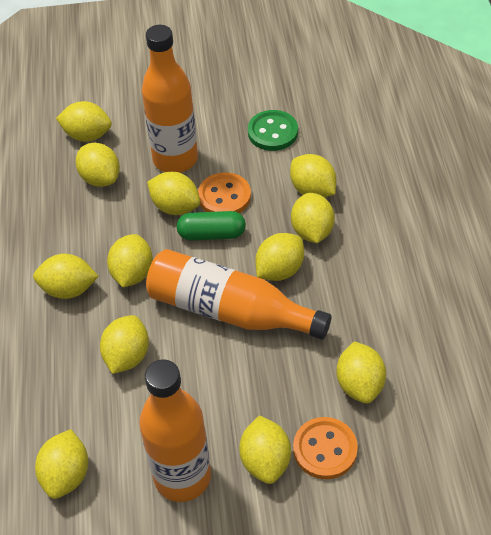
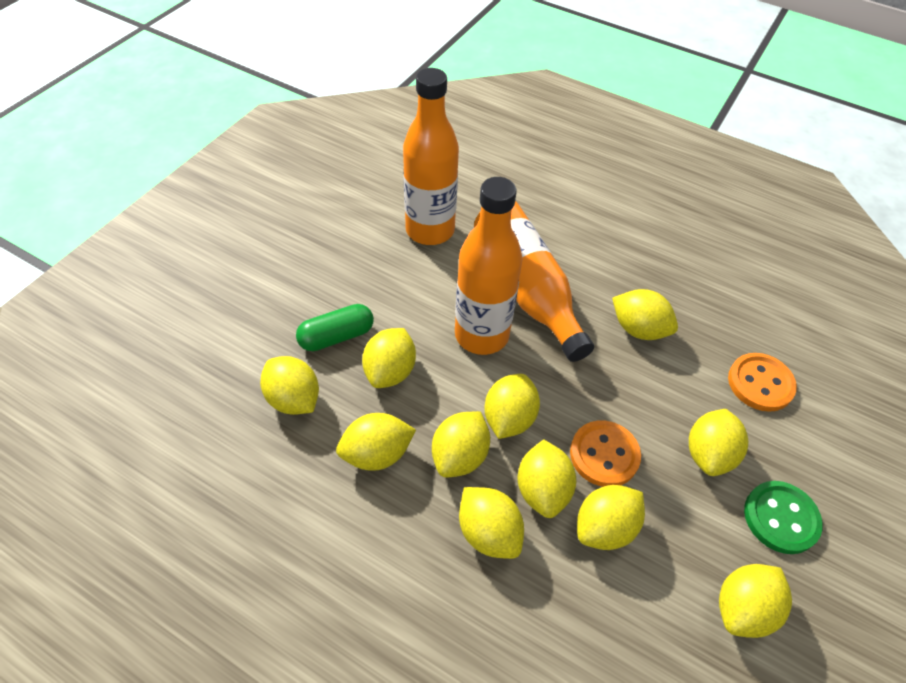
yellow lemon: [33,254,98,299] [35,429,88,499] [56,101,112,142] [75,143,120,187] [100,315,149,374] [107,234,153,287] [147,172,200,215] [239,415,291,484] [255,233,304,281] [290,154,336,197] [291,193,335,243] [336,341,386,404] = 12 -> [260,356,319,415] [336,413,416,471] [362,328,416,388] [432,411,490,477] [459,487,524,559] [484,374,540,439] [517,439,576,518] [577,485,645,550] [612,289,678,340] [689,409,748,476] [719,564,792,638] = 11

